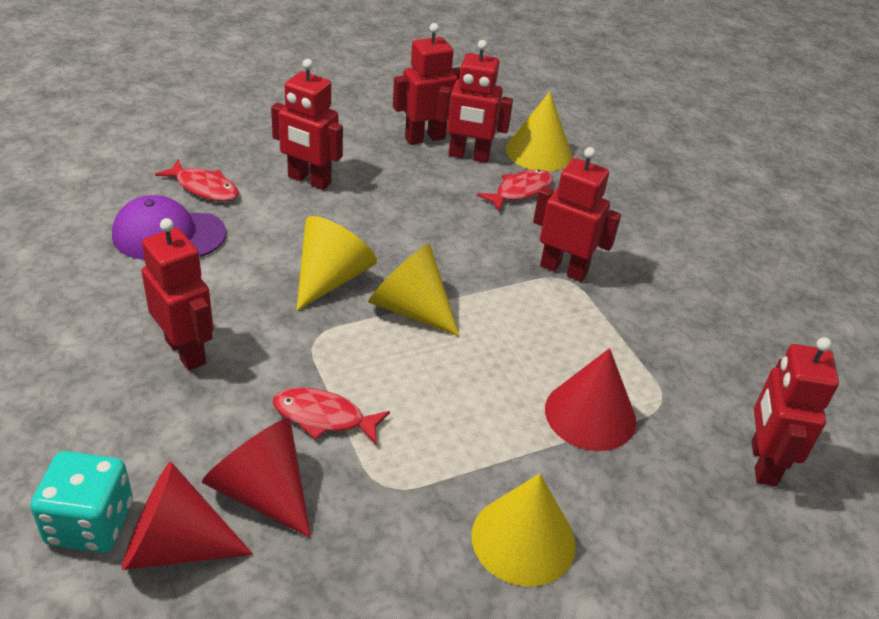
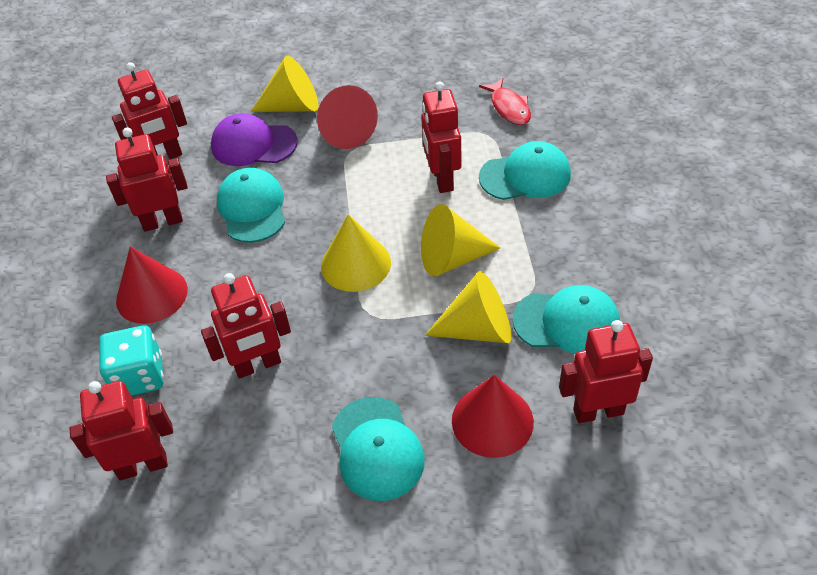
red fish: [155,159,239,202] [273,388,390,445] [477,169,553,211] = 3 -> [479,78,531,125] = 1
turquoise cap: none = 0 -> [217,168,285,243] [332,397,425,501] [479,141,571,200] [512,285,620,354] = 4

